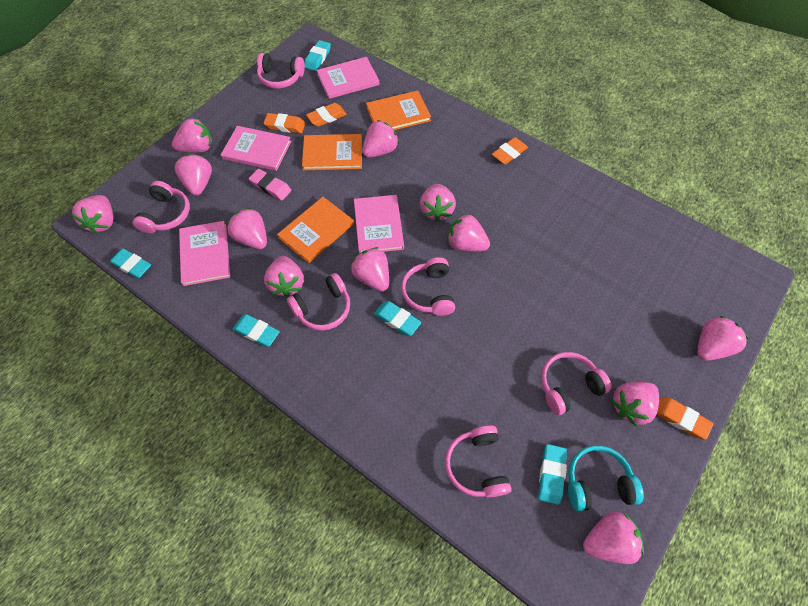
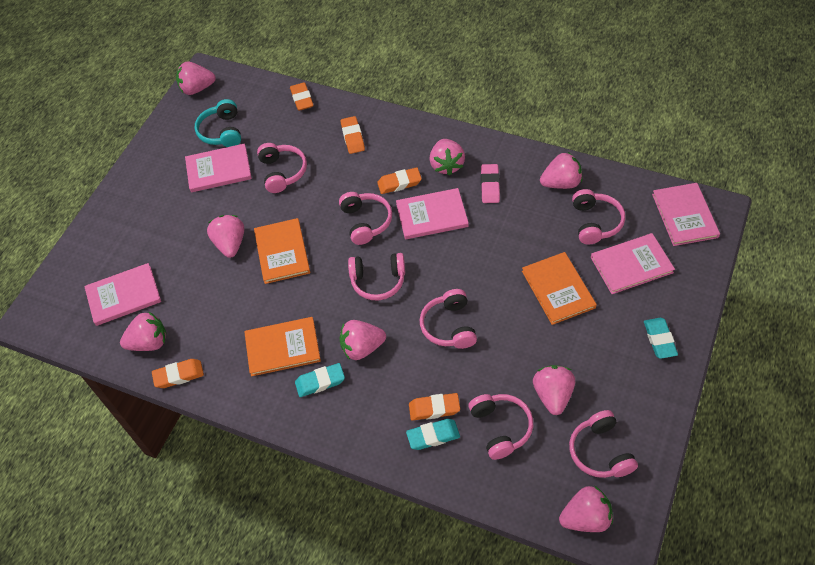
orange eraser: [264,113,305,133] [306,103,347,127] [492,137,528,165] [657,397,713,439] = 4 -> [152,359,204,388] [290,82,314,111] [341,116,365,154] [377,167,422,194] [409,393,460,421] = 5
pink book: [179,221,230,286] [221,126,291,171] [317,57,380,99] [354,195,404,254] = 4 -> [84,263,161,326] [185,144,252,192] [396,188,469,239] [591,233,675,294] [652,183,720,246] = 5
pink headphones: [133,181,190,234] [257,53,305,89] [287,273,350,331] [401,257,455,316] [445,425,512,497] [541,352,612,415] = 6 -> [257,143,307,193] [339,192,392,245] [348,253,405,300] [420,289,477,349] [468,394,533,460] [569,410,638,478] [572,189,625,244] = 7
pink strawberry: [71,195,114,234] [172,118,212,152] [174,154,212,196] [227,208,267,249] [264,256,304,297] [351,247,389,291] [362,120,399,158] [420,184,456,222] [447,214,490,251] [583,512,644,564] [611,382,659,426] [697,316,749,361] = 12 -> [120,311,166,351] [176,62,216,95] [207,215,244,258] [340,320,386,360] [429,139,465,176] [533,365,575,415] [540,152,582,189] [559,486,613,532] = 8
turquoise eraser: [110,248,151,279] [233,314,280,347] [304,40,331,71] [374,301,421,336] [538,444,567,505] = 5 -> [295,363,345,397] [406,419,460,450] [644,318,678,359] = 3

